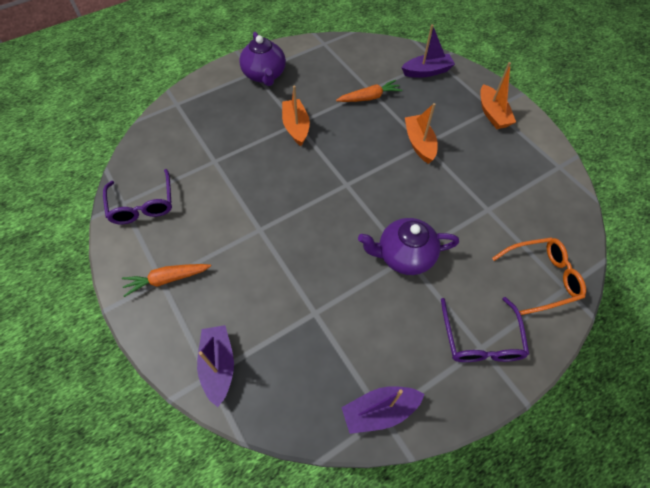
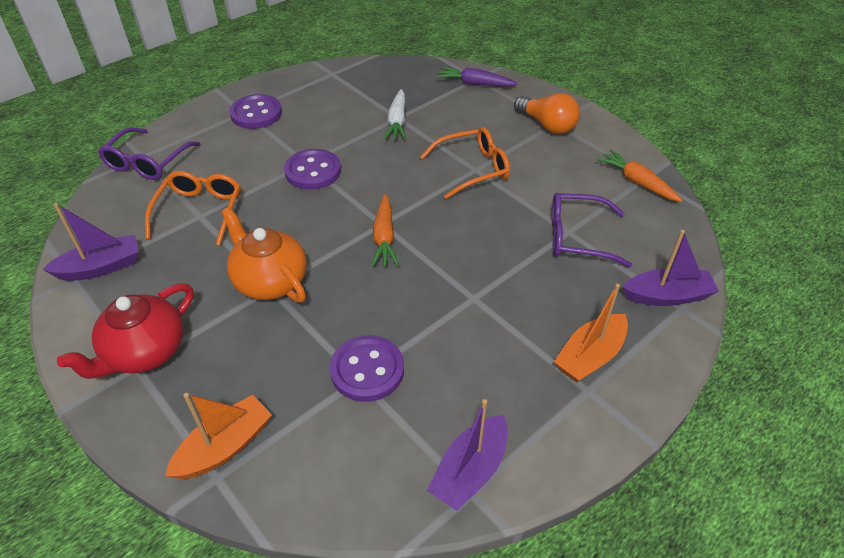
orange boat: [282,86,310,146] [405,103,438,164] [480,62,516,129] = 3 -> [165,393,272,479] [554,284,628,383] = 2
orange glasses: [492,237,586,315] = 1 -> [145,171,241,246] [420,127,510,199] = 2
orange light bulb: none = 0 -> [514,93,580,134] = 1
orange teapot: none = 0 -> [221,207,307,303] = 1
purple button: none = 0 -> [229,94,282,129] [284,149,341,190] [330,335,404,402] = 3
purple carrot: none = 0 -> [436,67,518,87] = 1
purple teapot: [239,32,286,86] [358,218,459,275] = 2 -> none = 0
red teapot: none = 0 -> [57,283,193,379] = 1
white carrot: none = 0 -> [384,89,406,140] = 1

